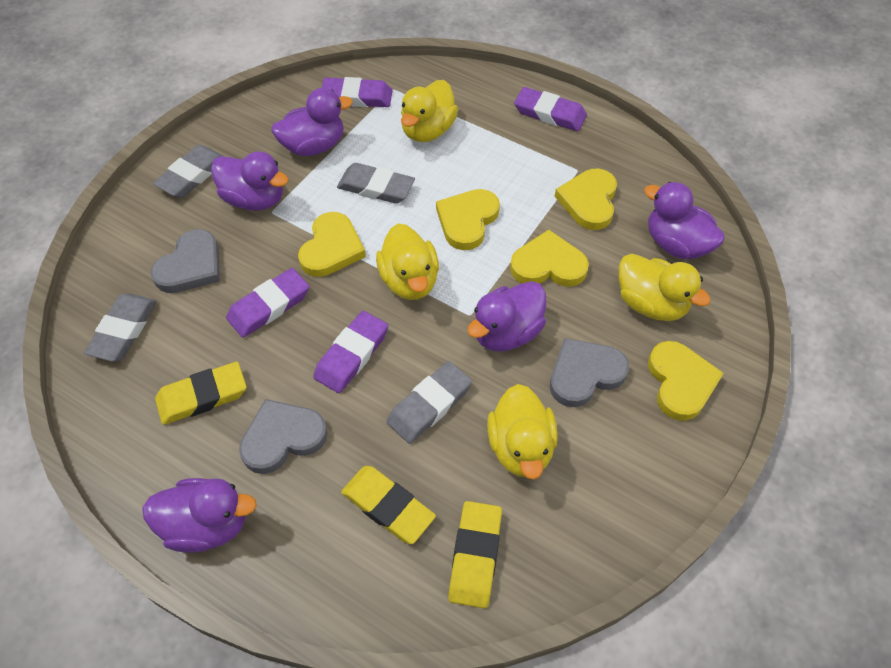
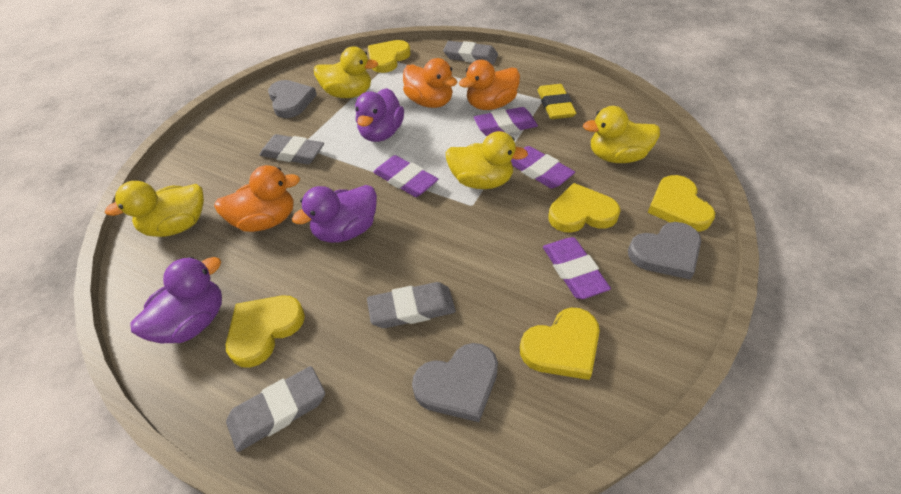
orange duck: none = 0 -> [214,165,300,232] [403,58,457,108] [459,60,520,110] = 3
purple duck: [142,478,257,553] [211,152,289,211] [271,88,353,156] [467,281,546,352] [644,182,725,259] = 5 -> [130,257,222,343] [292,185,377,243] [355,88,404,142] = 3
yellow eraser: [155,362,246,425] [341,466,436,544] [448,501,502,609] = 3 -> [538,84,576,119] = 1

